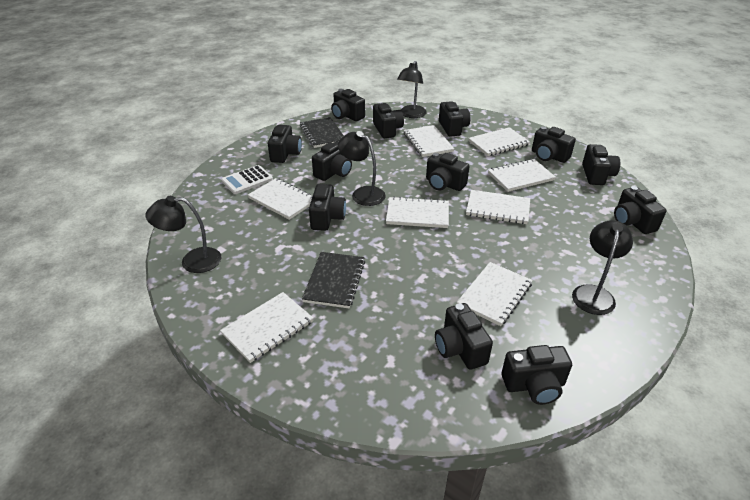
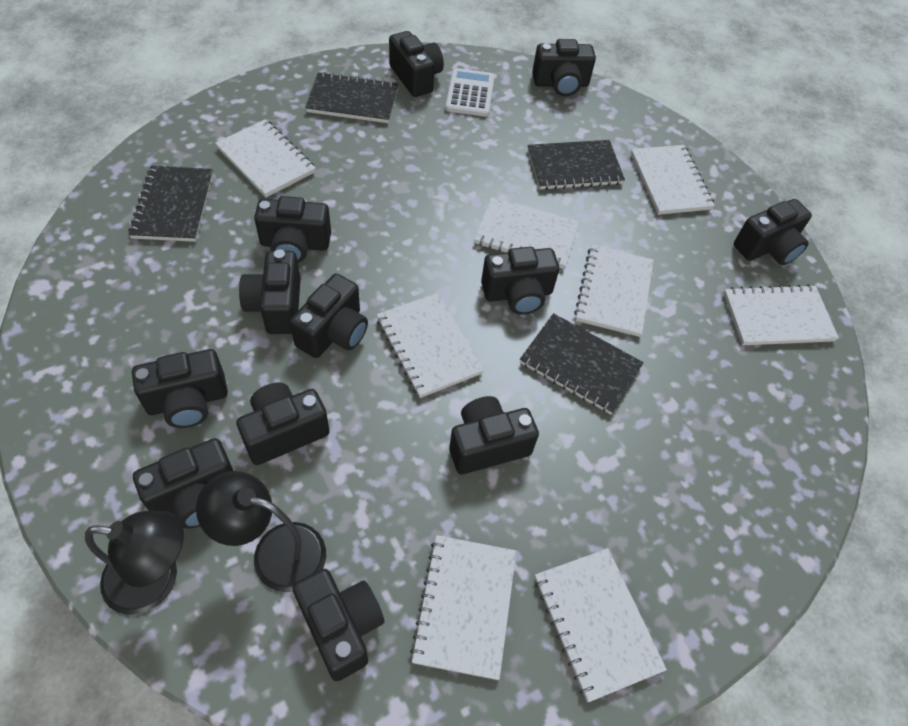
black lamp: [145,196,221,273] [338,131,386,206] [397,61,427,118] [572,220,633,315] = 4 -> [85,511,184,615] [196,471,326,592] = 2
black notebook: [300,117,344,148] [302,252,365,308] = 2 -> [128,166,213,242] [305,72,398,123] [520,313,644,415] [528,140,625,190] = 4

